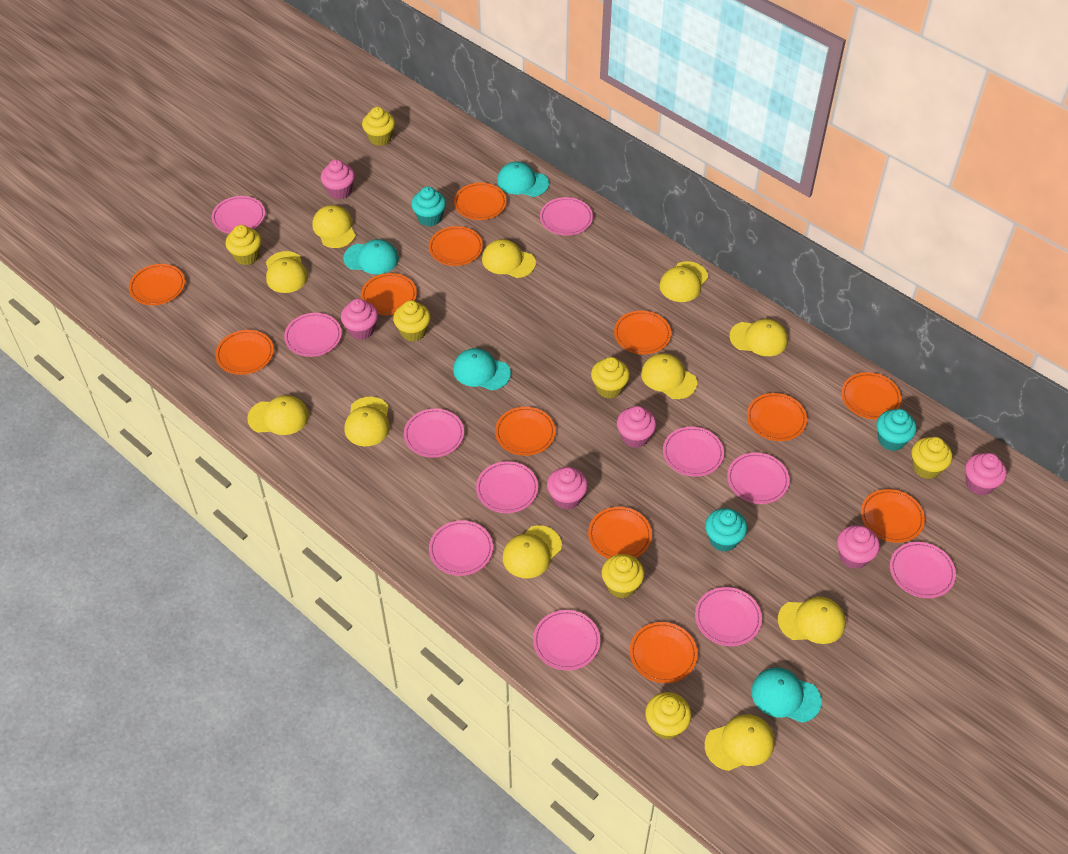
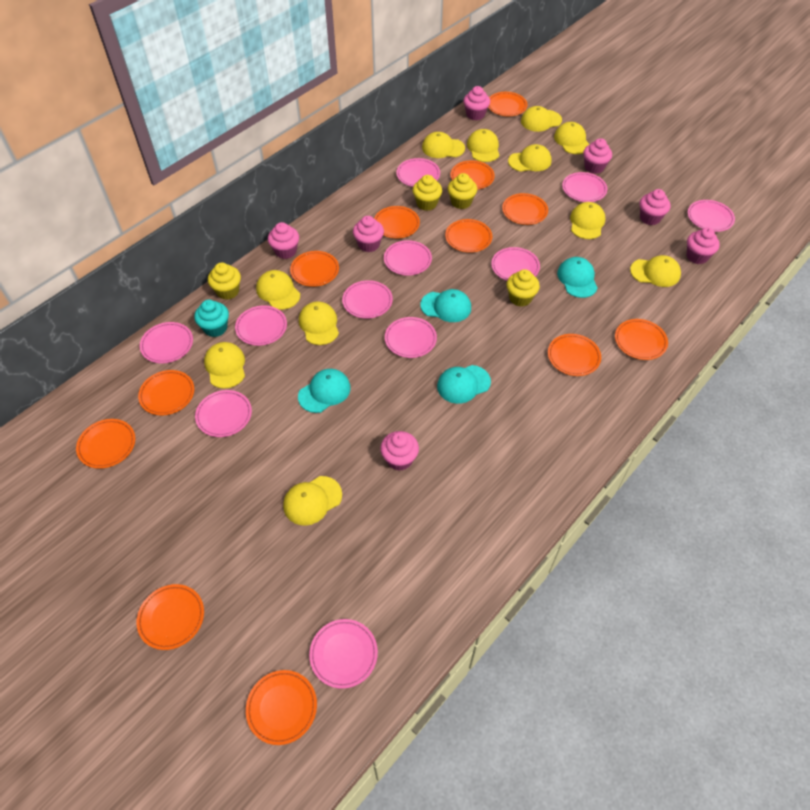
pink cupcake: [321,159,355,199] [341,299,378,340] [547,467,588,510] [617,406,656,448] [837,525,880,569] [965,453,1007,495] = 6 -> [268,222,299,259] [353,216,384,252] [380,431,419,471] [463,86,490,120] [583,138,612,174] [640,189,670,225] [686,227,720,264] = 7
turquoise cupcake: [411,186,446,226] [705,508,747,552] [876,409,917,451] = 3 -> [194,300,229,337] = 1
yellow cupcake: [226,225,262,265] [362,107,395,146] [393,300,431,342] [591,357,630,399] [602,554,645,598] [645,692,691,740] [911,437,952,479] = 7 -> [208,263,241,300] [413,175,442,211] [448,173,477,209] [506,269,540,307] = 4

